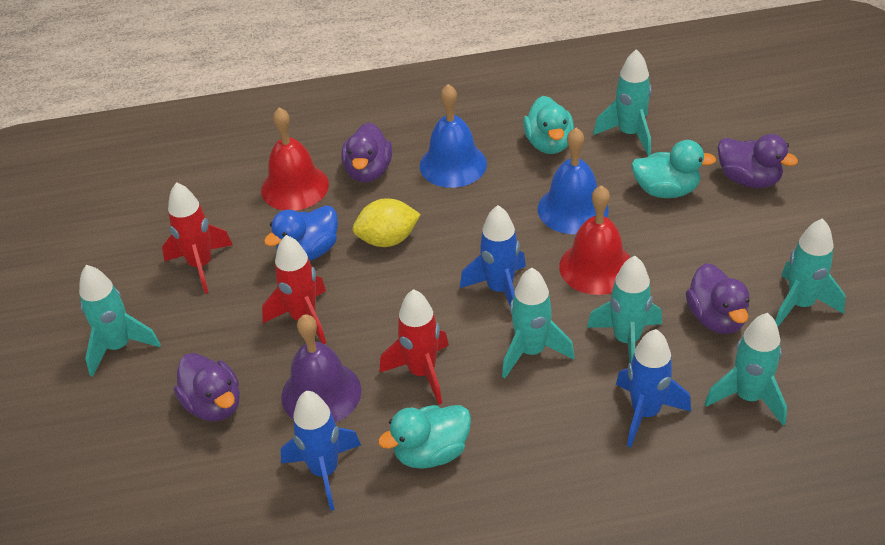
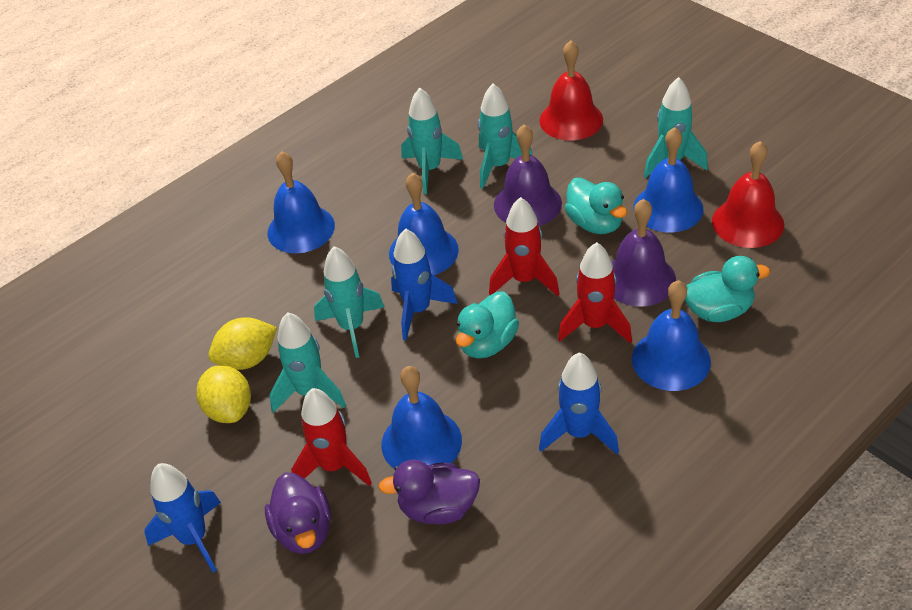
blue bell: [420,84,487,188] [538,128,609,234] = 2 -> [267,151,335,253] [382,366,462,469] [389,173,459,275] [632,280,711,391] [633,127,704,232] = 5
blue duck: [264,205,338,261] = 1 -> none = 0
purple bell: [281,314,361,423] = 1 -> [494,124,562,226] [612,199,676,307] = 2
purple duck: [174,353,240,421] [341,122,392,183] [686,263,749,334] [718,134,798,188] = 4 -> [265,473,331,554] [378,460,480,525] = 2
turquoise rocket: [79,265,161,377] [502,268,575,378] [587,256,662,364] [593,49,652,156] [704,313,787,426] [775,218,846,327] = 6 -> [270,312,346,412] [314,246,384,358] [401,88,463,194] [478,84,533,189] [644,77,708,178] = 5
yellow lemon: [352,198,421,247] = 1 -> [196,365,251,423] [208,317,277,370] = 2

